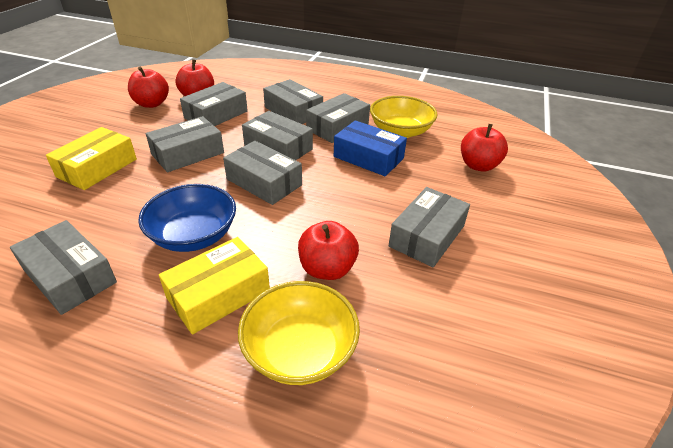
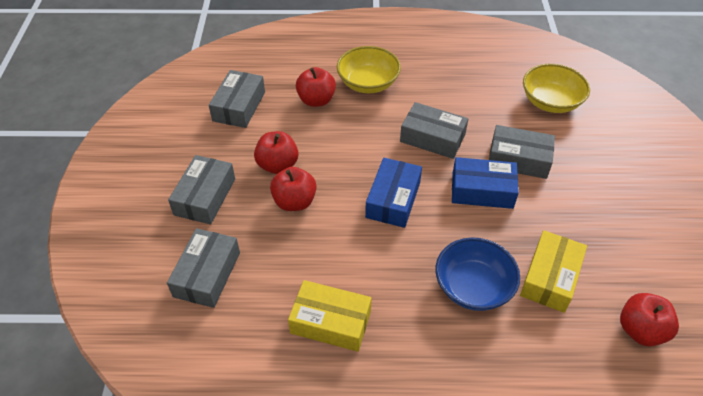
blue box: [334,120,407,176] = 1 -> [365,158,422,228] [452,157,519,209] = 2
grey box: [10,220,117,315] [146,116,224,172] [180,82,248,126] [223,141,302,205] [242,111,313,160] [263,79,323,124] [306,93,370,143] [389,187,470,267] = 8 -> [167,228,240,308] [168,155,235,224] [209,70,265,128] [400,102,468,159] [489,125,555,179] = 5

